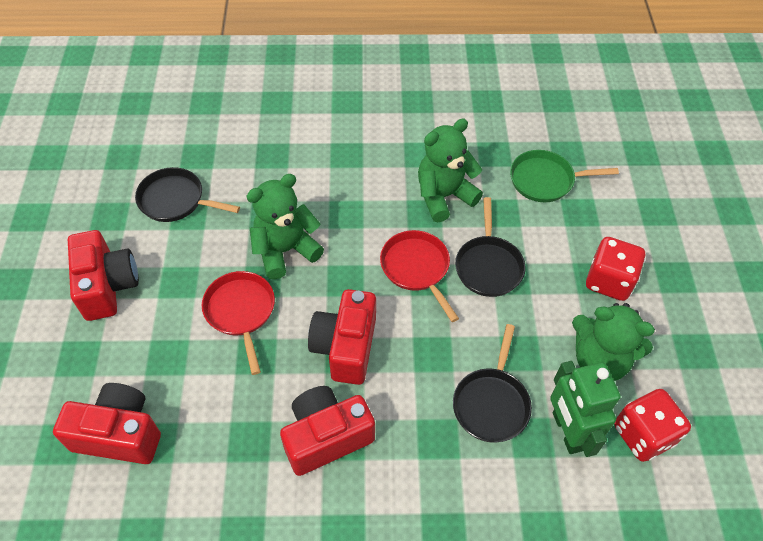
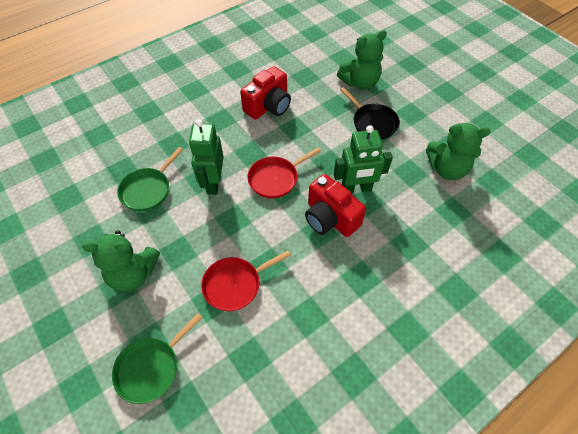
black pan: [135,167,240,222] [453,324,532,443] [455,197,526,297] = 3 -> [340,87,400,140] = 1
green pan: [510,150,619,202] = 1 -> [112,313,203,404] [117,147,183,211] = 2
green robot: [550,361,621,457] = 1 -> [189,119,224,195] [334,125,393,193] = 2
red camera: [53,383,161,464] [68,230,139,321] [280,386,375,476] [308,289,376,385] = 4 -> [240,66,291,119] [305,174,366,237] = 2
red dice: [586,237,646,301] [614,389,691,462] = 2 -> none = 0

